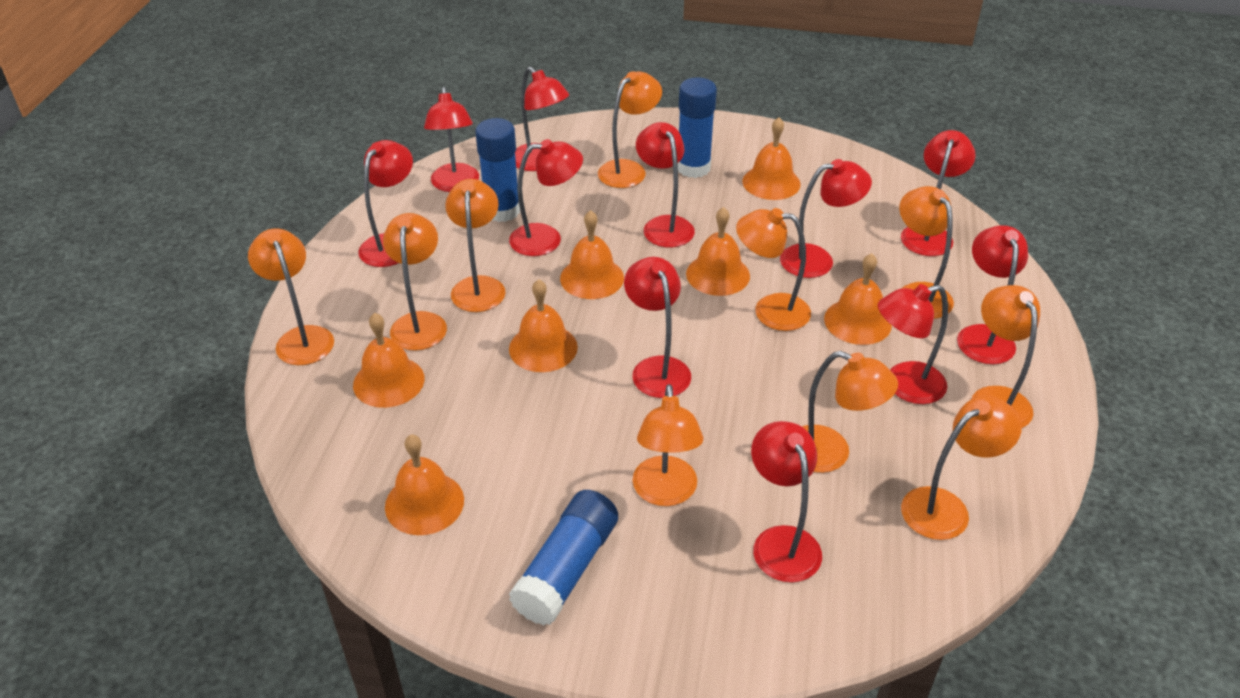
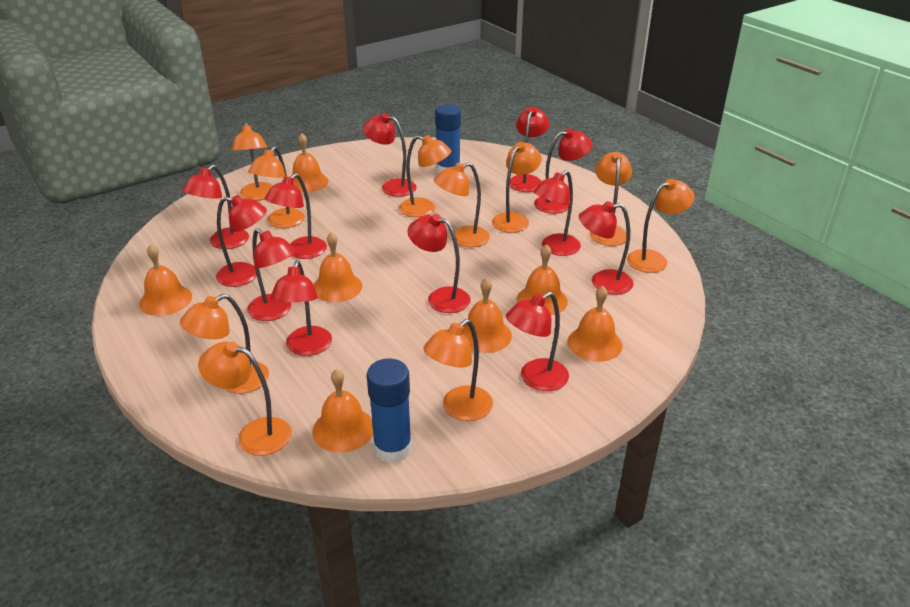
blue glue stick: [475,118,520,222] [509,490,618,625] [678,77,717,178] = 3 -> [367,358,412,463] [435,104,461,173] = 2
red lamp: [358,140,413,267] [424,87,479,192] [509,139,583,256] [515,67,569,171] [624,257,691,398] [636,122,695,248] [751,421,822,583] [780,159,872,278] [878,284,948,404] [901,130,976,256] [957,225,1028,364] = 11 -> [182,165,249,249] [216,195,267,287] [247,228,296,321] [265,173,327,259] [271,260,332,356] [363,113,417,197] [408,214,471,313] [506,292,569,391] [510,107,549,192] [533,170,581,256] [534,128,592,214] [579,201,634,295] = 12

